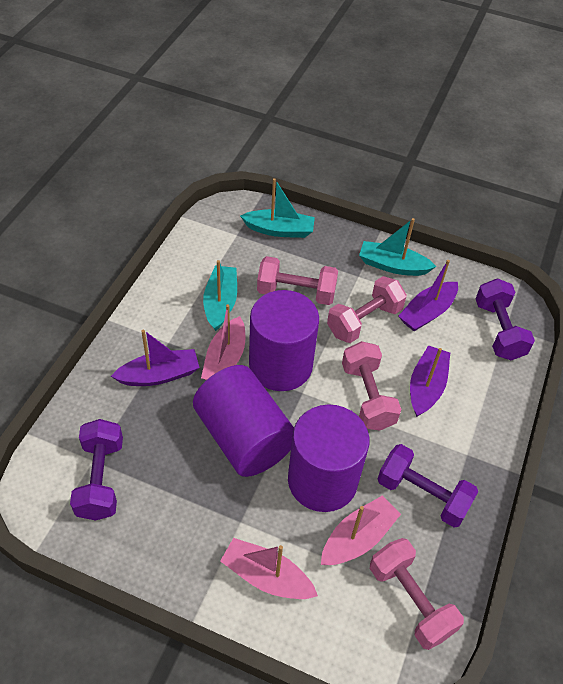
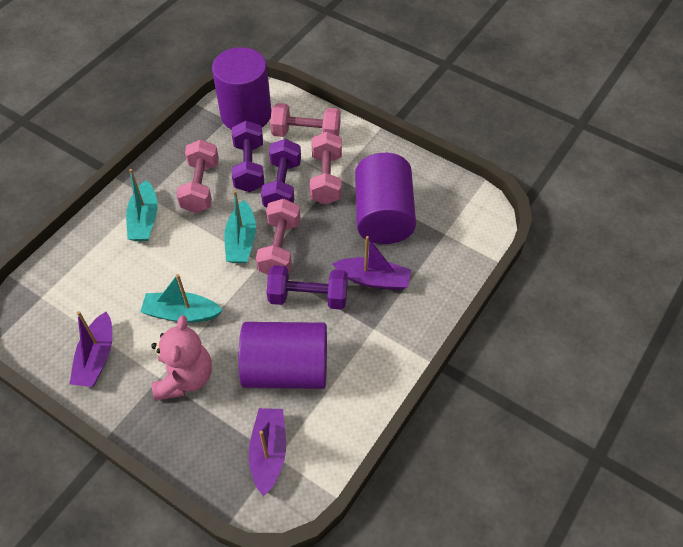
pink boat: [201,304,245,380] [220,538,318,599] [321,495,401,565] = 3 -> none = 0
pink teddy bear: none = 0 -> [151,315,212,400] = 1

